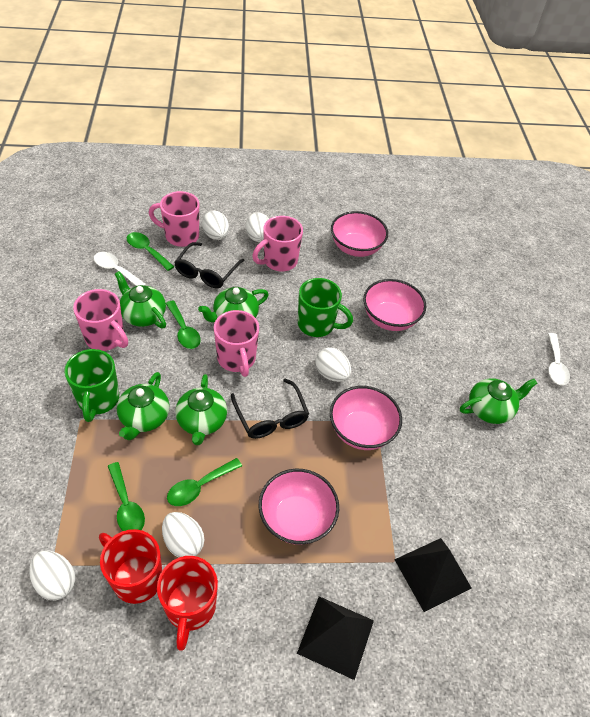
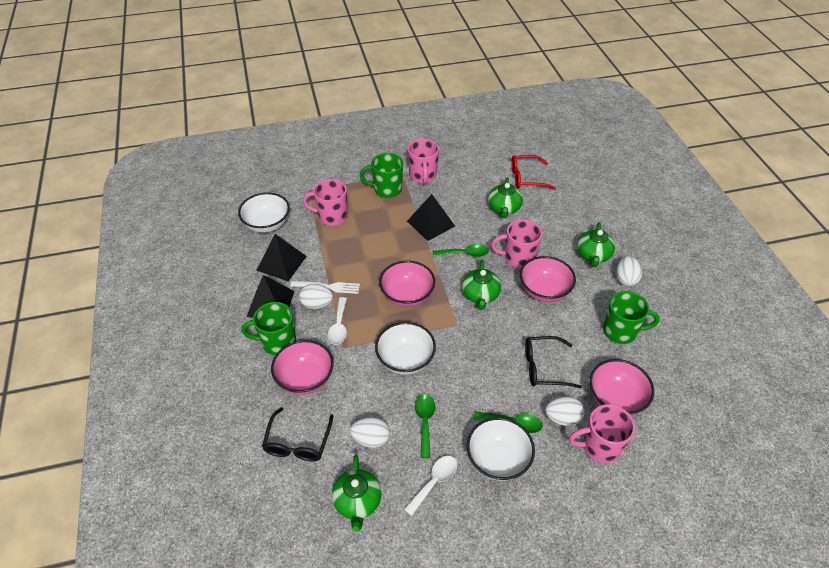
black pyramid: [297,596,374,680] [394,538,472,612] = 2 -> [246,275,294,318] [256,234,307,281] [407,194,455,241] = 3
green mug: [64,349,119,422] [298,278,353,337] = 2 -> [241,302,296,355] [360,153,403,198] [603,291,660,344] = 3
green spoon: [108,462,145,531] [127,232,174,271] [166,300,201,349] [167,458,242,506] = 4 -> [415,394,436,458] [433,244,489,257] [473,411,543,433] = 3
green teapot: [115,271,166,328] [117,372,170,440] [175,374,227,445] [198,287,269,323] [460,378,537,424] = 5 -> [332,455,382,532] [462,260,501,310] [488,177,523,218] [577,222,615,267] = 4
red glasses: none = 0 -> [511,155,556,190] = 1
red mug: [99,529,162,604] [157,556,218,651] = 2 -> none = 0
white bowl: none = 0 -> [238,192,290,233] [375,322,436,375] [467,417,535,481] = 3
white egg: [29,550,76,601] [162,512,204,557] [202,211,229,240] [245,212,269,242] [315,347,351,382] = 5 -> [299,284,333,309] [350,417,390,448] [545,396,585,426] [616,256,642,286] = 4
white fork: none = 0 -> [290,281,360,294] = 1

